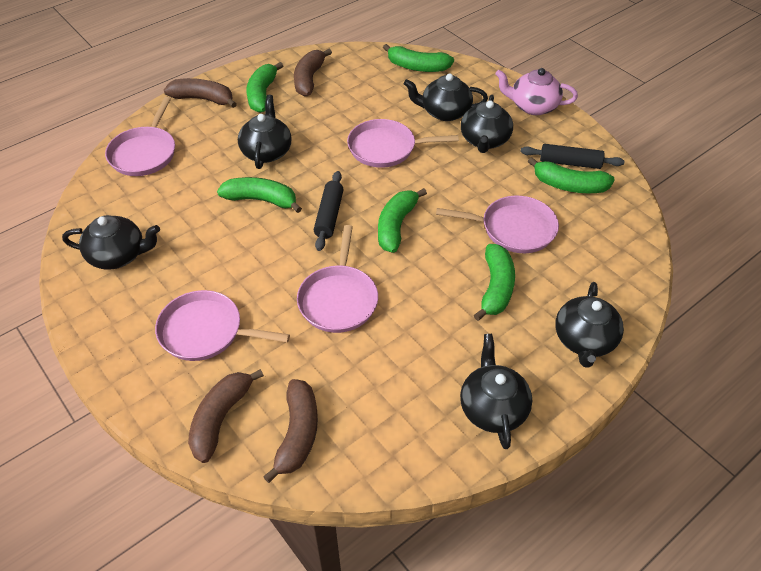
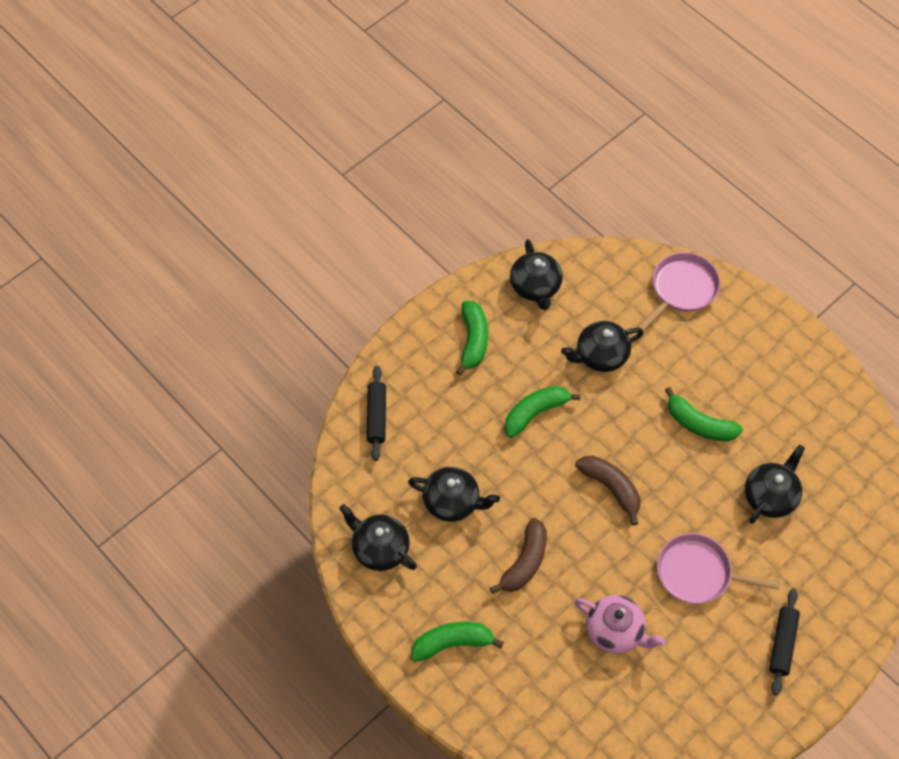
black teapot: [62,215,160,270] [238,95,291,169] [404,73,488,121] [460,334,532,449] [461,95,513,153] [555,282,624,368] = 6 -> [339,504,417,571] [408,467,500,522] [510,239,563,310] [561,321,644,372] [745,445,805,524] = 5
brown banana: [164,78,237,108] [188,369,264,463] [263,379,318,483] [294,49,332,97] = 4 -> [490,518,547,594] [575,455,640,526] = 2
green banana: [217,177,302,213] [247,62,283,113] [378,188,427,253] [383,44,454,72] [474,244,515,321] [528,157,615,193] = 6 -> [411,622,504,662] [456,301,488,375] [505,386,580,438] [665,387,743,441] = 4
pink pan: [105,97,175,176] [155,290,290,361] [297,225,378,333] [347,119,459,168] [436,196,559,253] = 5 -> [637,252,720,331] [657,533,780,604] = 2

